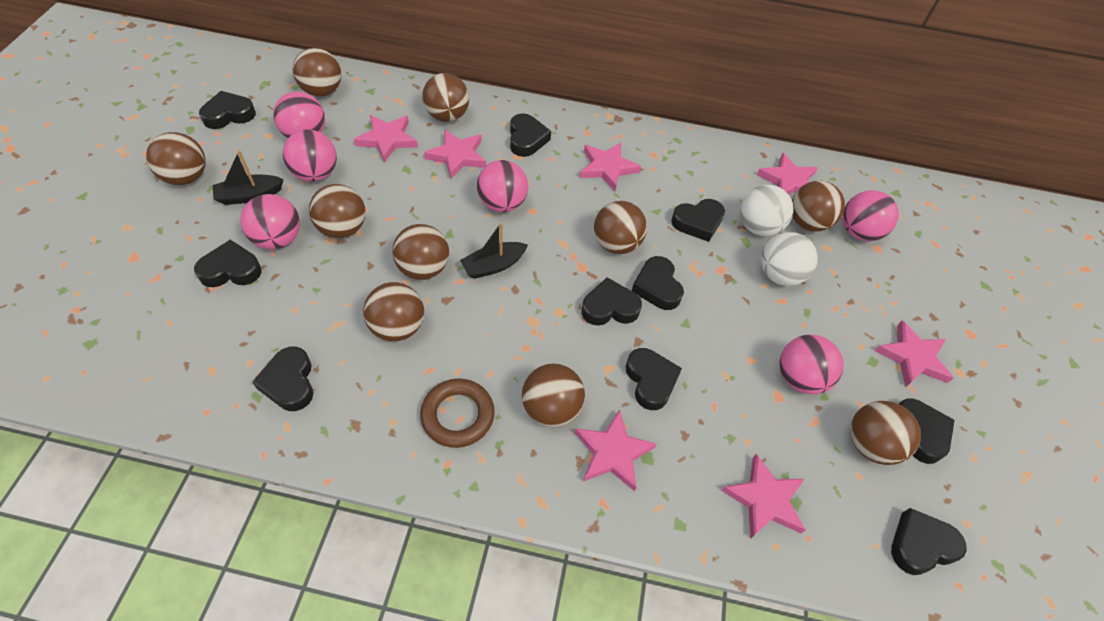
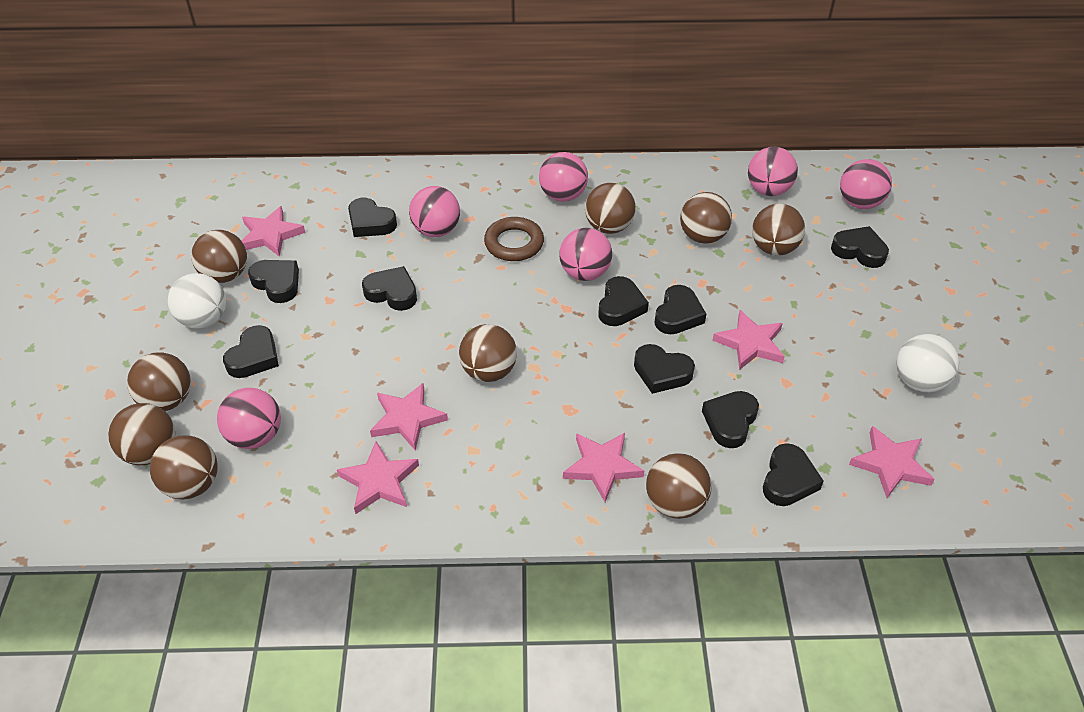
black boat: [212,150,284,205] [460,222,528,279] = 2 -> none = 0
brown ball: [146,132,206,185] [293,48,341,97] [309,184,366,238] [363,282,424,341] [392,224,449,280] [422,73,469,122] [522,363,585,427] [594,201,647,254] [792,181,845,232] [850,401,921,465] = 10 -> [108,403,175,465] [127,352,191,411] [150,435,218,500] [191,230,247,283] [459,324,517,382] [585,183,636,234] [646,453,711,519] [680,192,732,244] [752,203,805,256] = 9
pink star: [354,115,418,163] [424,129,486,179] [575,409,657,491] [580,142,641,191] [721,454,806,539] [757,153,818,195] [875,321,953,388] = 7 -> [242,206,305,257] [337,441,419,514] [370,383,448,450] [563,433,644,502] [712,310,785,370] [849,426,935,498] = 6

